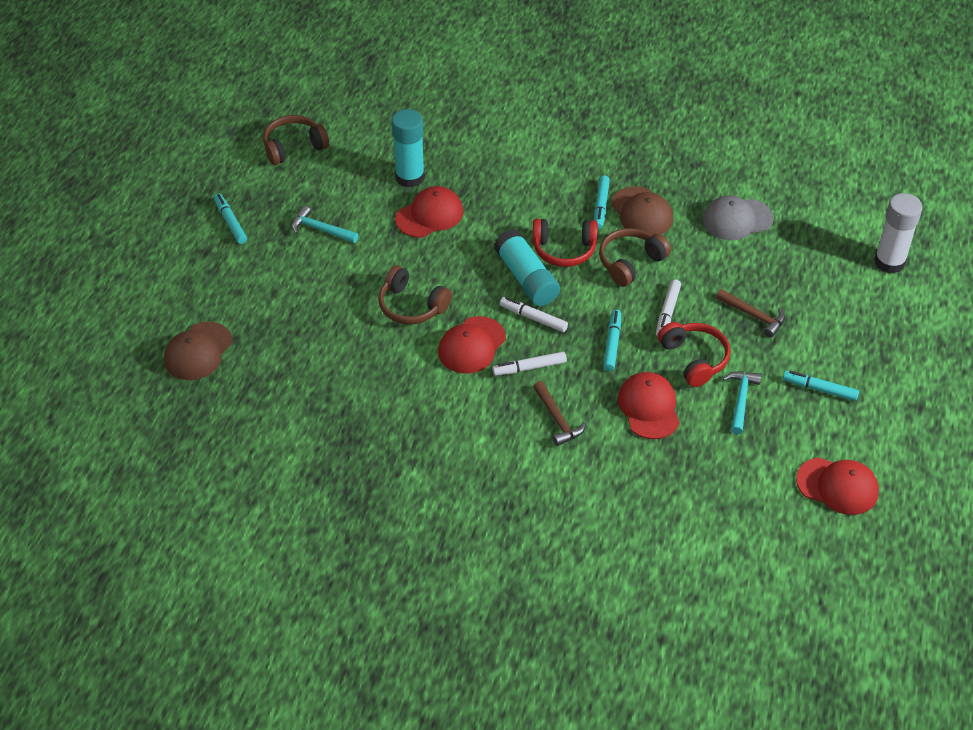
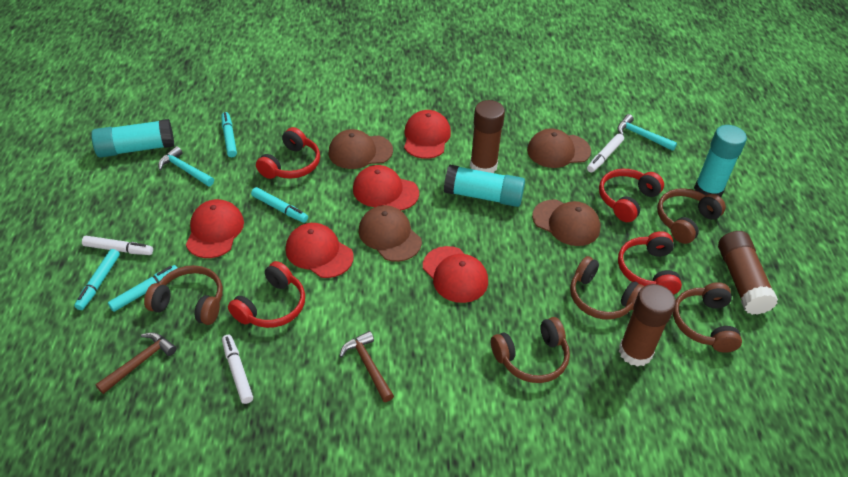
brown cap: [164,322,232,380] [611,186,673,235] = 2 -> [328,129,393,169] [359,205,422,262] [527,129,591,168] [532,200,601,246] = 4
brown glue stick: none = 0 -> [470,100,505,173] [619,284,676,367] [718,231,778,315] = 3
brown headphones: [263,115,329,165] [378,265,452,325] [599,228,671,287] = 3 -> [144,265,223,325] [491,317,570,383] [570,256,644,319] [657,188,726,244] [673,282,742,353] = 5
grey cap: [703,195,773,241] = 1 -> none = 0
red cap: [395,186,463,238] [438,316,506,374] [618,372,680,439] [796,458,879,515] = 4 -> [186,199,244,258] [286,223,354,278] [353,165,419,210] [404,110,451,159] [423,246,488,303] = 5
red headphones: [533,219,598,267] [658,322,730,387] = 2 -> [228,261,305,328] [256,127,320,179] [599,169,664,222] [618,231,682,295] = 4
turquoise glue stick: [392,109,425,188] [494,229,560,306] = 2 -> [91,119,174,158] [444,165,525,207] [694,125,747,197] = 3
white glue stick: [874,193,922,273] = 1 -> none = 0

